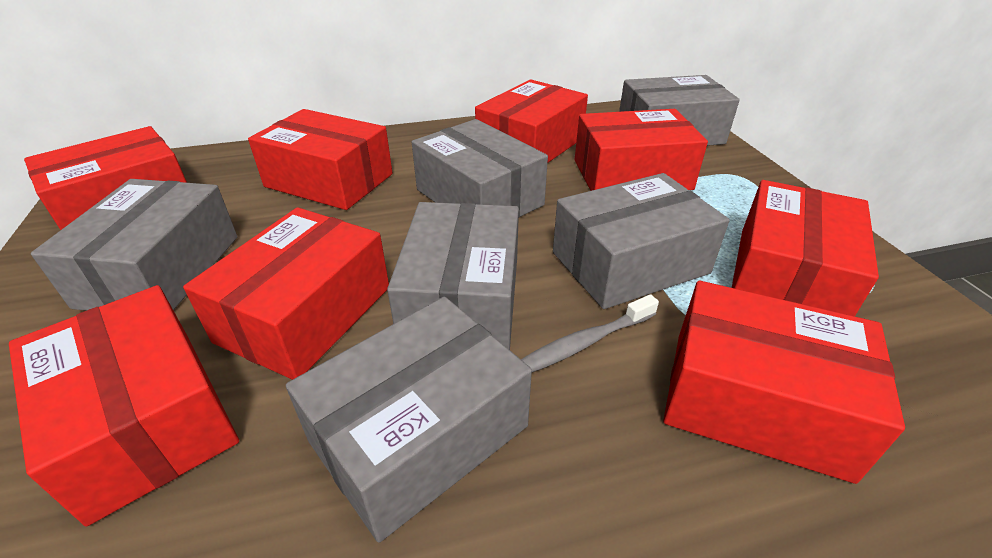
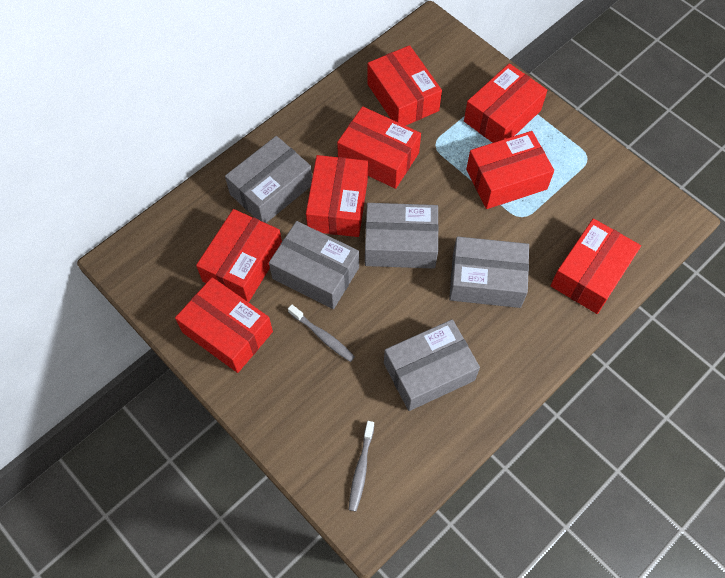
grey box: [31,179,238,311] [286,296,532,543] [387,202,519,350] [412,119,548,217] [553,173,730,309] [619,75,740,146] = 6 -> [225,136,312,223] [269,221,359,309] [365,203,439,269] [384,319,480,411] [449,237,529,308] = 5
grey toothbrush: [521,294,659,372] = 1 -> [288,305,355,362] [349,421,374,512] = 2

